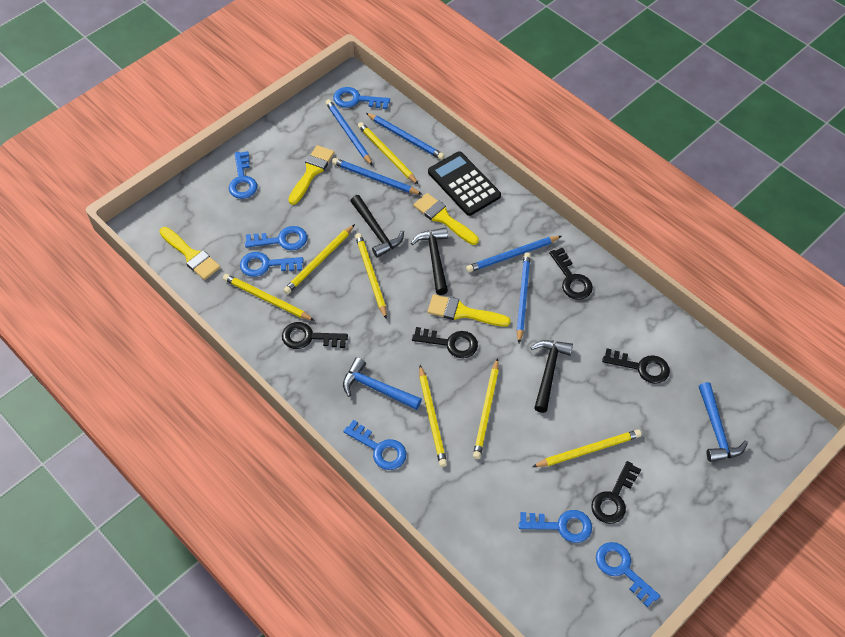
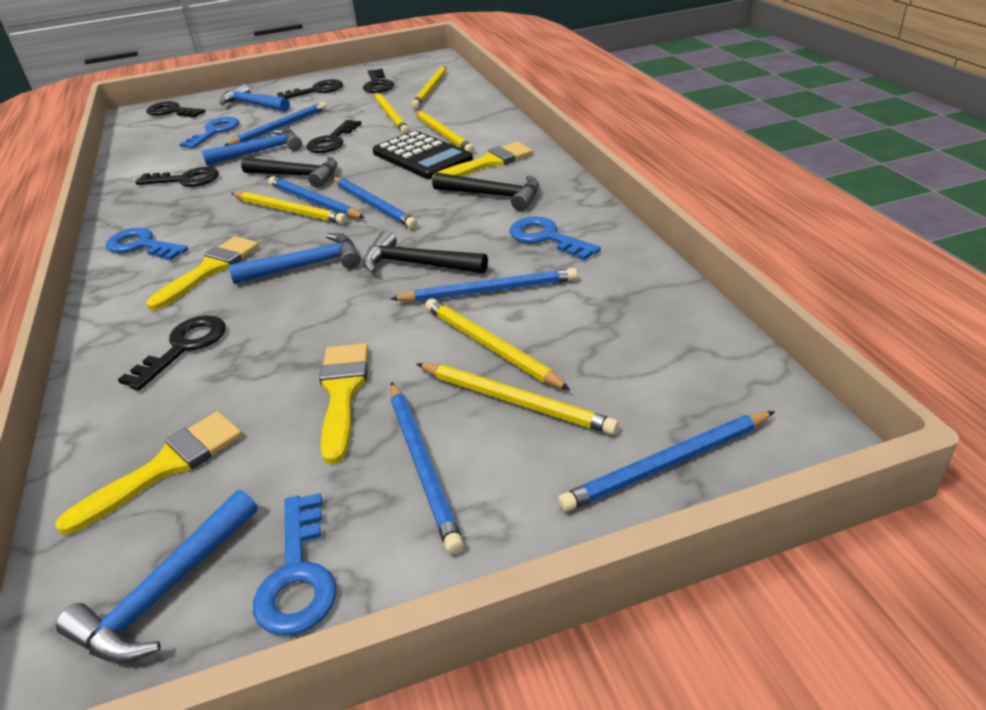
black key: [282,322,348,349] [412,327,478,358] [549,247,593,300] [591,461,641,524] [602,348,670,384] = 5 -> [118,315,226,391] [135,167,219,187] [146,101,206,118] [277,79,343,99] [306,120,362,153] [363,69,394,93] = 6
blue hammer: [343,357,422,410] [698,382,748,462] = 2 -> [56,490,258,663] [202,128,302,165] [219,84,290,111] [229,233,361,284] = 4
blue key: [229,151,257,199] [240,252,304,277] [245,226,307,250] [333,87,390,109] [343,420,406,470] [519,510,592,543] [596,542,660,607] = 7 -> [106,228,188,260] [180,117,239,148] [253,493,337,636] [509,217,601,260] = 4
blue pencil: [326,99,373,166] [332,158,422,194] [366,113,445,160] [466,236,562,272] [516,253,531,343] = 5 -> [224,102,327,146] [269,176,365,218] [332,177,418,229] [390,382,464,554] [391,268,578,302] [558,411,775,512] = 6
yellow pencil: [223,274,315,321] [283,224,355,294] [355,233,387,319] [358,122,419,185] [419,365,447,467] [473,358,499,459] [532,429,642,467] = 7 -> [231,192,347,224] [375,93,410,134] [411,66,447,108] [415,110,475,153] [417,363,619,435] [425,298,570,390] = 6

